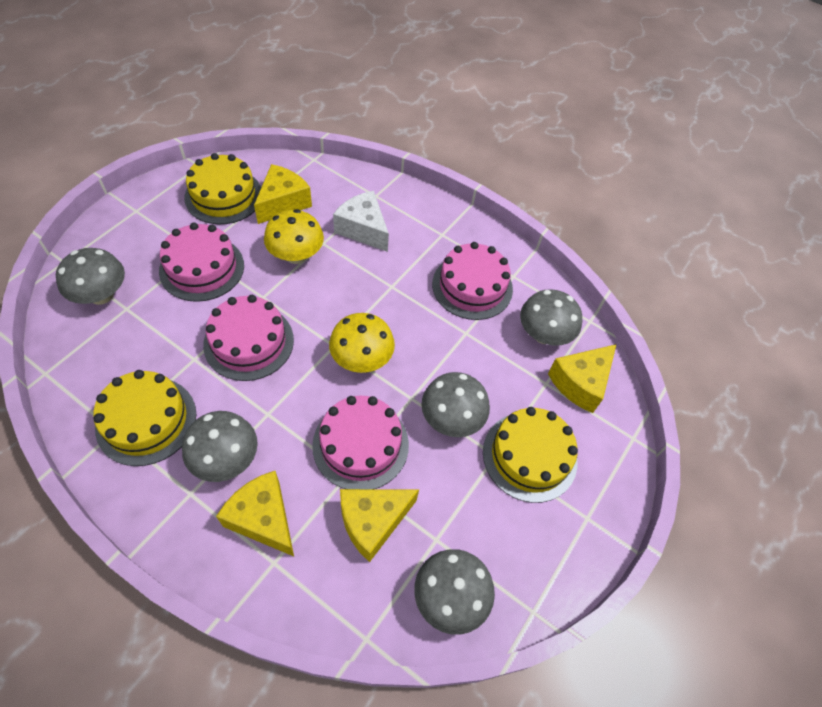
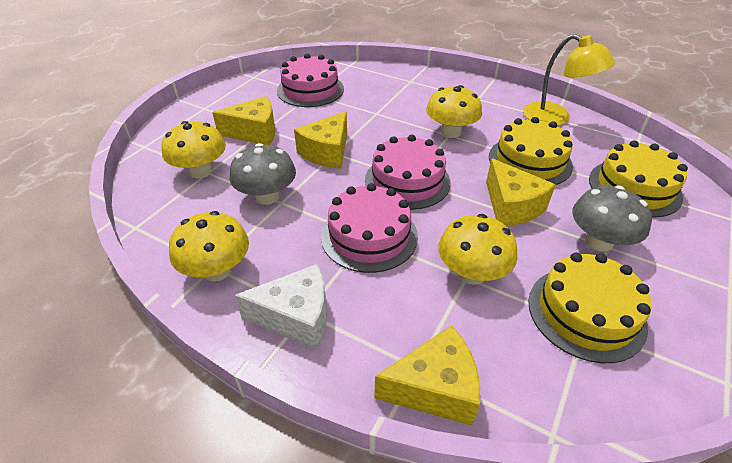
grey mushroom: [56,248,125,305] [182,411,258,482] [414,549,495,635] [421,372,490,437] [520,289,582,346] = 5 -> [230,143,296,205] [572,185,652,252] = 2
pink cake: [159,222,244,302] [203,295,294,381] [312,396,409,489] [432,242,513,320] = 4 -> [277,54,344,107] [321,183,418,273] [365,135,451,210] = 3
yellow lamp: none = 0 -> [523,34,615,126] = 1
yellow mushroom: [264,209,324,264] [329,313,395,373] = 2 -> [162,121,226,179] [169,211,249,281] [426,85,482,138] [438,214,518,285] = 4

